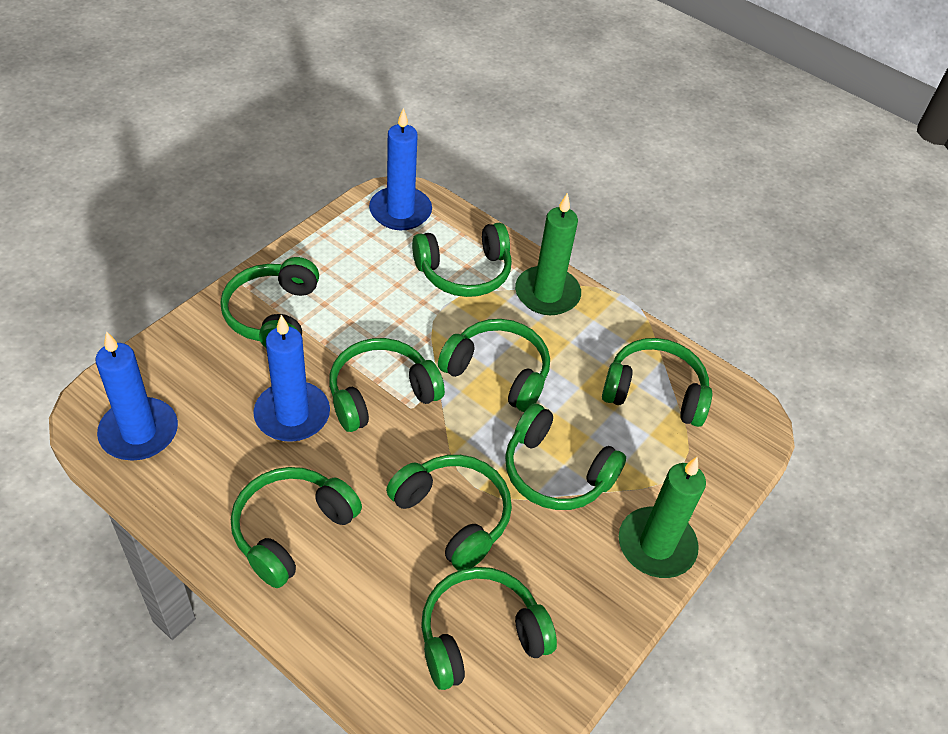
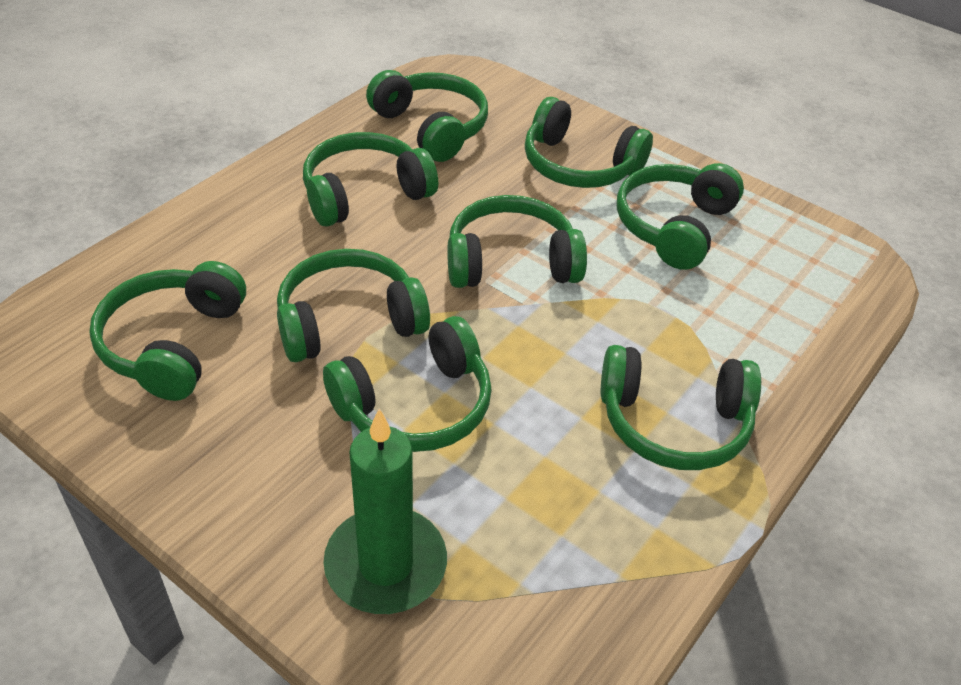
blue candle: [95,331,178,460] [253,315,330,442] [369,108,432,230] = 3 -> none = 0
green candle: [515,193,581,315] [619,457,706,578] = 2 -> [324,409,447,614] = 1

